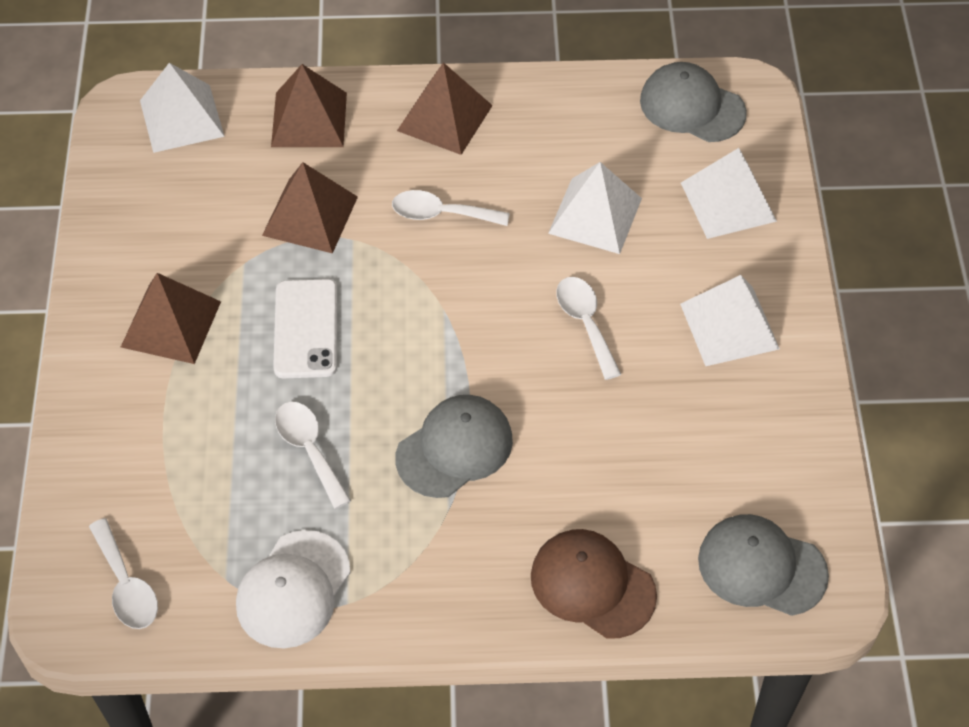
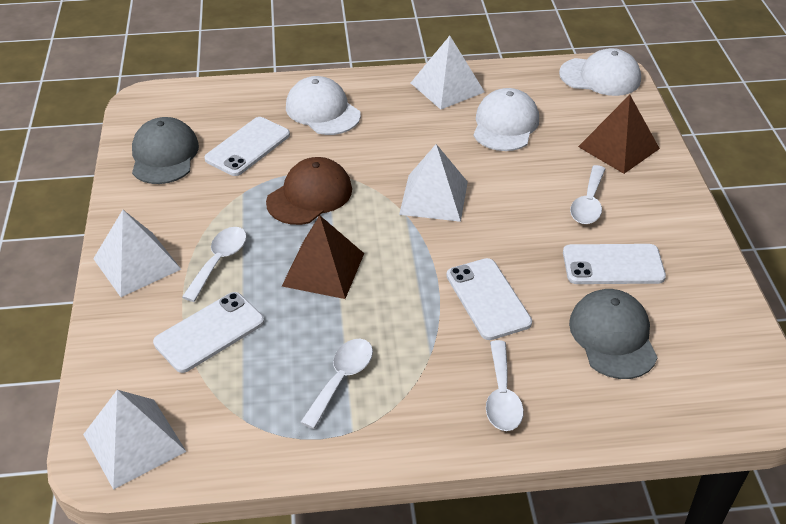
brown pyramid: [121,273,221,364] [262,162,358,254] [271,64,347,147] [397,62,493,155] = 4 -> [282,215,364,299] [578,95,660,174] = 2
grey cap: [395,395,513,498] [640,62,747,142] [698,514,829,616] = 3 -> [132,117,199,184] [569,289,658,379] = 2
white cap: [236,530,351,648] = 1 -> [286,76,361,135] [473,88,539,151] [559,48,641,96] = 3
white phone: [273,279,337,378] = 1 -> [153,292,264,373] [204,117,290,176] [447,258,532,340] [563,244,666,284] = 4

